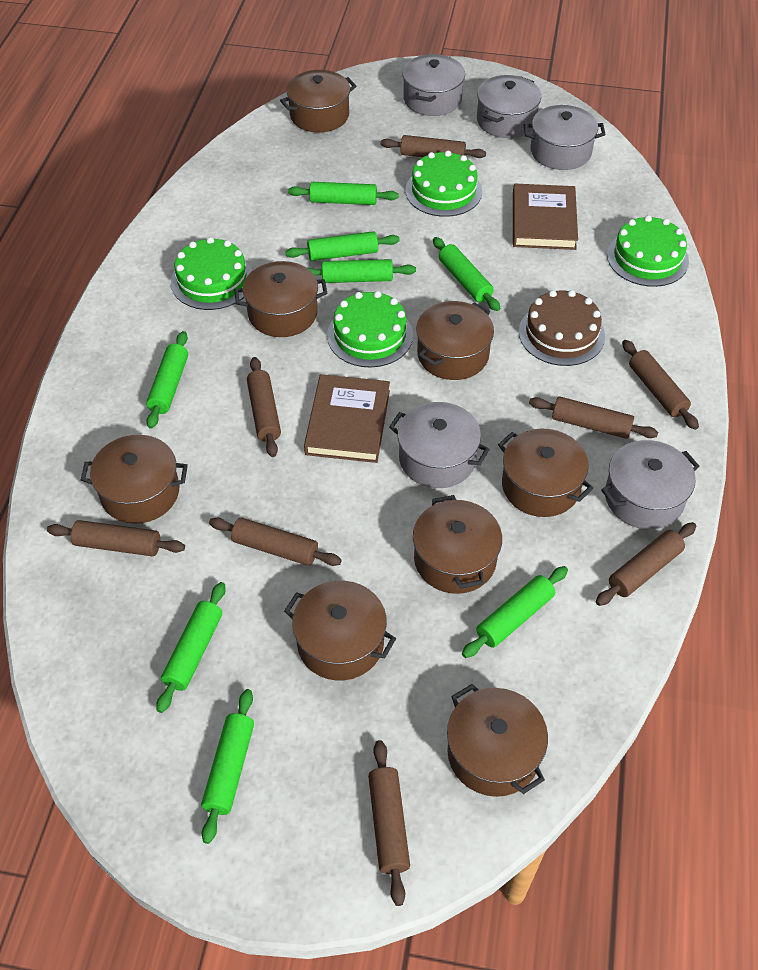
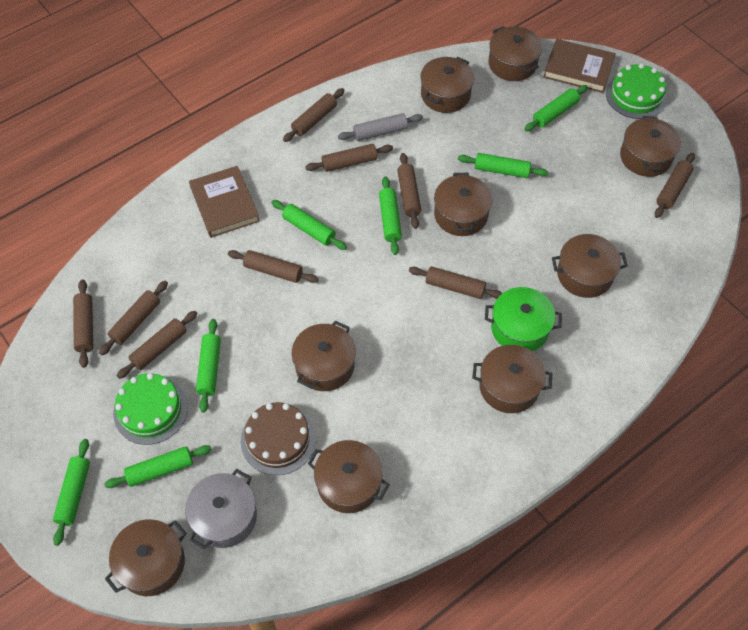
brown pot: [81,435,188,524] [234,261,327,337] [280,70,357,133] [284,581,396,681] [413,495,502,594] [416,301,494,380] [447,684,548,797] [498,429,593,517] = 8 -> [105,519,187,596] [292,321,356,391] [308,440,390,513] [420,57,474,113] [434,173,492,236] [472,345,552,413] [488,26,542,81] [552,234,628,298] [620,116,681,177] = 9
brown rolling pin: [47,520,185,557] [209,518,342,566] [247,357,281,457] [368,740,410,906] [381,135,486,158] [529,397,658,439] [596,522,696,606] [622,340,699,430] = 8 -> [73,279,93,368] [99,281,168,355] [117,311,198,379] [228,250,319,283] [283,88,345,142] [305,144,393,172] [397,153,421,229] [409,266,502,299] [655,153,695,218] = 9
green cake: [171,237,252,310] [327,291,413,367] [406,150,482,217] [607,215,689,287] = 4 -> [113,373,188,445] [606,64,667,119] = 2
green pot: none = 0 -> [485,287,562,351] = 1
green rolling pin: [146,331,188,429] [156,582,226,713] [201,689,254,844] [285,231,400,261] [288,182,398,205] [308,259,416,283] [433,237,500,311] [462,566,568,658] = 8 -> [53,439,90,546] [105,445,212,488] [196,319,221,413] [272,200,347,250] [379,177,402,255] [458,153,548,178] [525,85,588,131] = 7
grey pot: [389,402,490,488] [402,54,465,116] [477,75,541,138] [524,105,606,170] [601,440,700,529] = 5 -> [185,469,257,549] = 1
grey rolling pin: none = 0 -> [338,113,423,141] = 1

